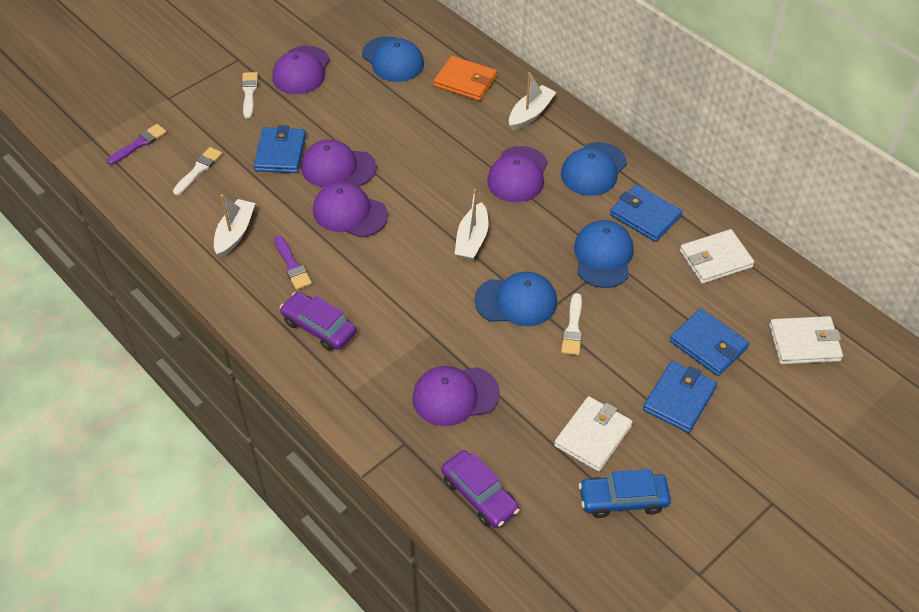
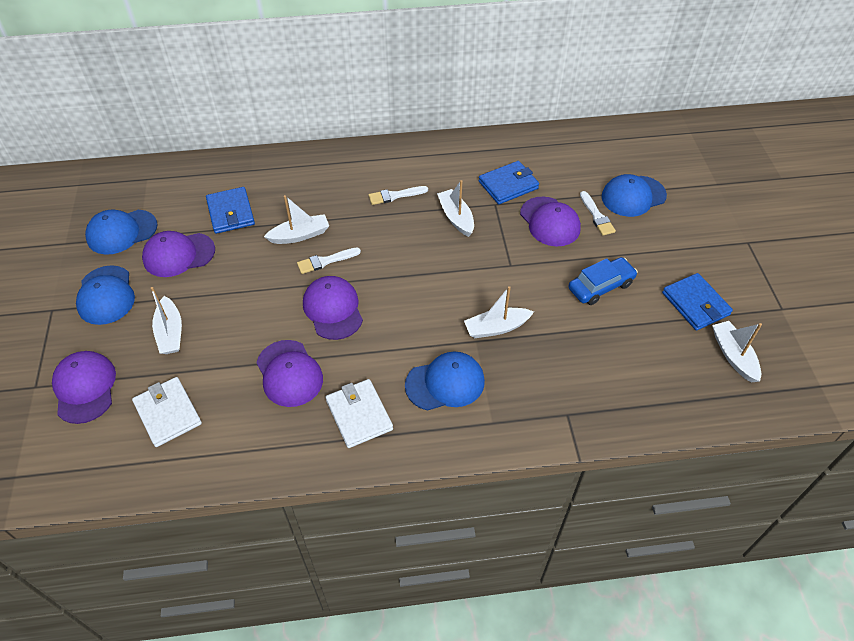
blue wallet: [254,125,306,173] [610,184,682,242] [643,361,717,433] [670,309,749,376] = 4 -> [206,187,255,234] [479,161,539,204] [662,273,733,331] = 3
orange wallet: [434,56,497,101] = 1 -> none = 0
purple brush: [107,124,167,165] [274,236,312,290] = 2 -> none = 0
purple car: [279,292,356,351] [441,450,520,528] = 2 -> none = 0
white boat: [214,194,255,257] [455,189,488,260] [509,72,557,130] = 3 -> [151,287,182,354] [264,195,329,244] [437,180,474,237] [464,286,534,338] [712,321,762,382] = 5
white wallet: [554,396,633,472] [680,229,754,284] [769,316,843,364] = 3 -> [132,377,202,447] [326,379,393,448] = 2

